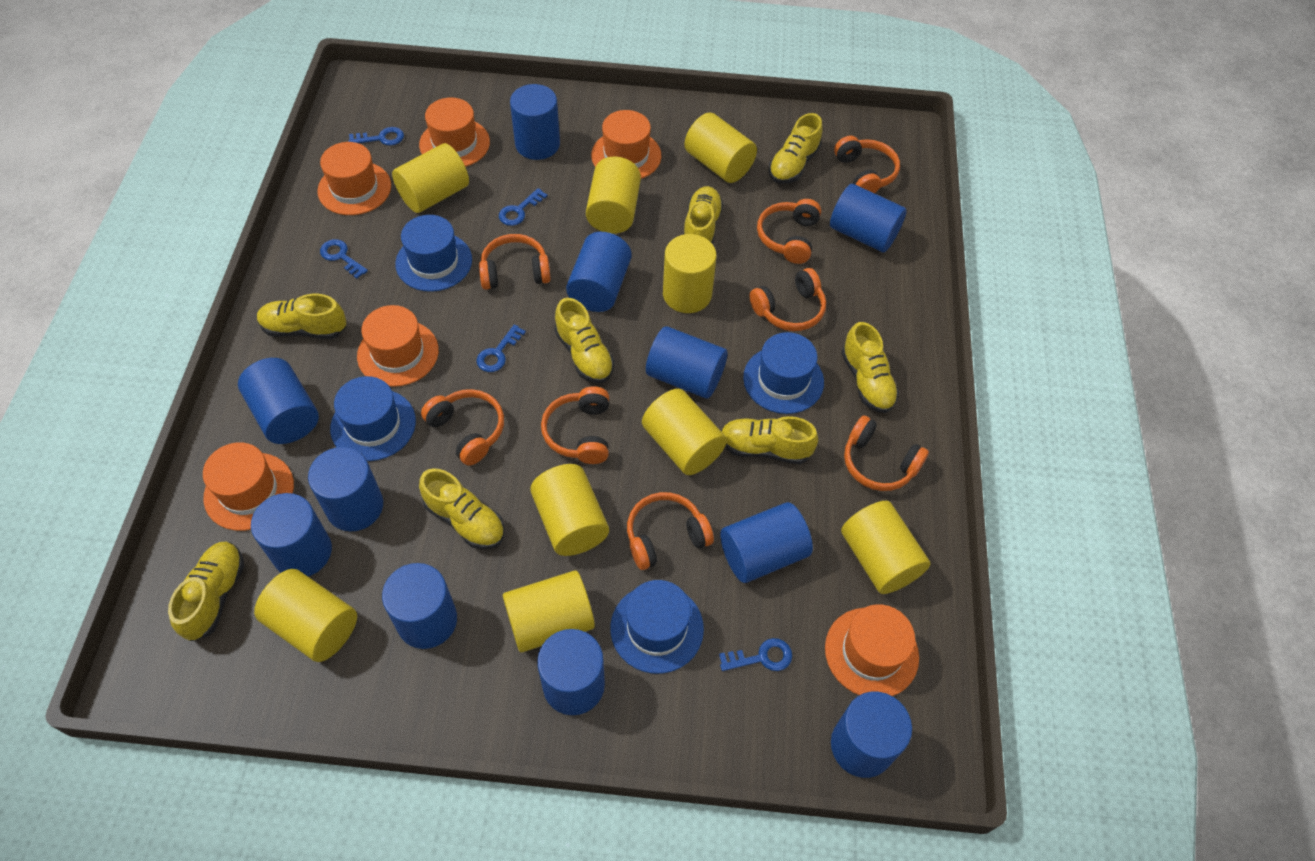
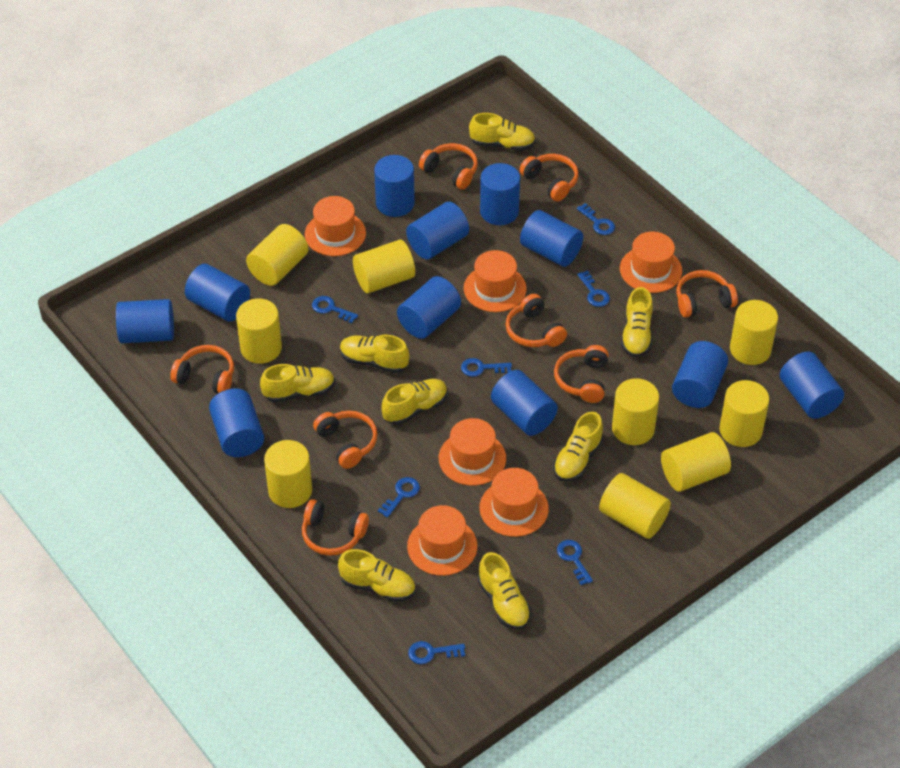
blue hat: [330,376,416,461] [395,215,472,292] [610,580,704,674] [743,332,824,414] = 4 -> none = 0
blue key: [320,239,368,279] [348,127,404,146] [476,324,526,372] [499,188,547,226] [719,638,792,671] = 5 -> [312,296,358,323] [378,477,420,518] [408,641,465,664] [461,358,512,377] [557,540,593,585] [577,203,615,235] [577,270,610,307] = 7

